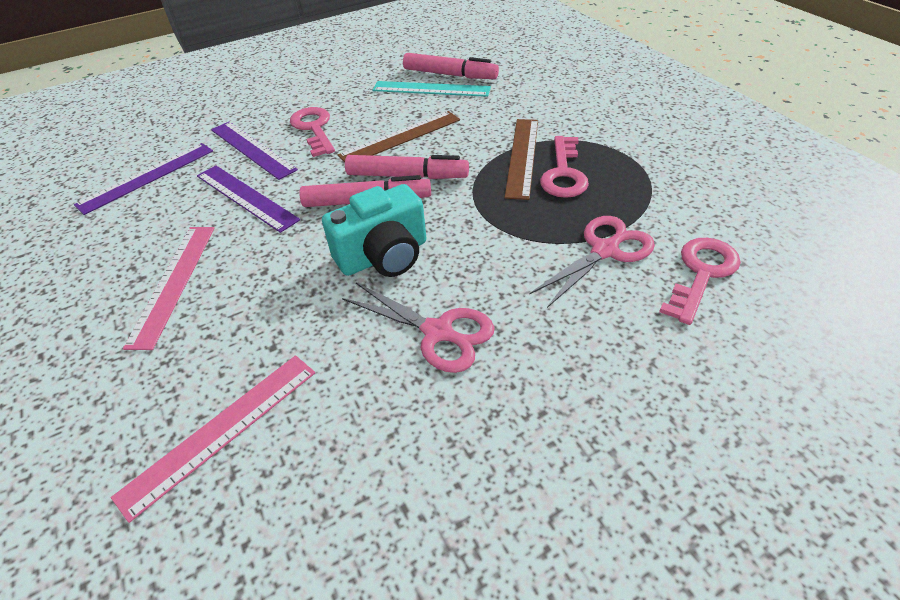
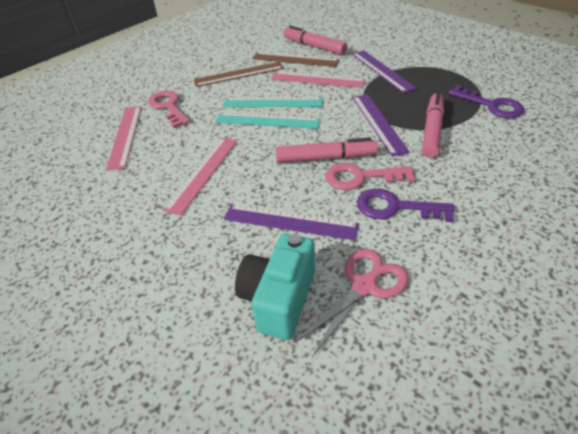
pink key: [290,107,335,157] [540,136,589,198] [659,238,741,325] = 3 -> [148,91,190,128] [325,163,415,190] = 2
pink ruler: [111,355,316,523] [123,227,215,350] = 2 -> [106,106,141,170] [163,138,237,216] [271,71,365,88] = 3
pink scissors: [342,283,495,373] [529,216,655,308] = 2 -> [295,249,409,357] = 1
purple key: none = 0 -> [357,188,455,222] [448,85,525,118] = 2
turquoise ruler: [373,81,491,97] = 1 -> [216,113,320,129] [223,97,323,107] = 2

